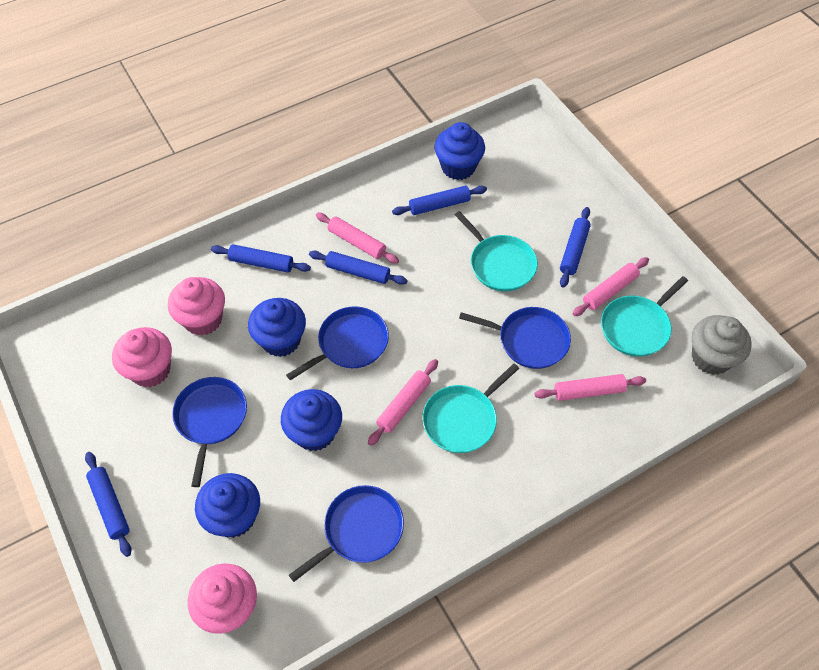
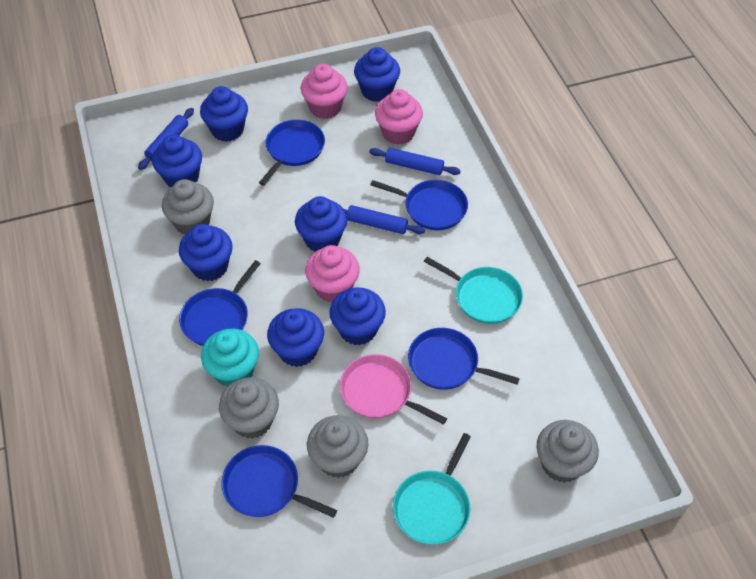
blue cupcake: [195,473,260,538] [248,298,306,357] [281,389,342,451] [435,122,485,180] = 4 -> [152,134,202,187] [179,224,233,281] [200,86,248,142] [267,308,324,367] [295,196,347,252] [329,287,386,345] [354,47,400,102] = 7
blue pan: [172,377,247,487] [286,306,389,380] [289,485,404,582] [459,307,571,369] = 4 -> [179,260,261,346] [222,445,337,518] [259,120,325,186] [370,180,468,230] [408,328,520,390] = 5
blue rolling pin: [85,452,131,557] [211,244,311,273] [309,251,408,285] [392,185,487,215] [560,207,591,288] = 5 -> [138,108,194,170] [344,205,425,234] [369,148,461,175] = 3
grey cupcake: [692,315,752,375] = 1 -> [162,179,214,234] [219,377,279,439] [307,415,368,478] [537,420,599,483] = 4
pink pan: none = 0 -> [340,354,447,425] = 1
pink rolling pin: [316,213,399,264] [368,359,438,446] [535,374,646,401] [573,257,649,316] = 4 -> none = 0
turquoise cupcake: none = 0 -> [201,329,259,387] = 1
turquoise pan: [422,363,519,453] [455,211,538,292] [601,276,688,357] = 3 -> [393,433,471,545] [424,257,523,324] = 2

